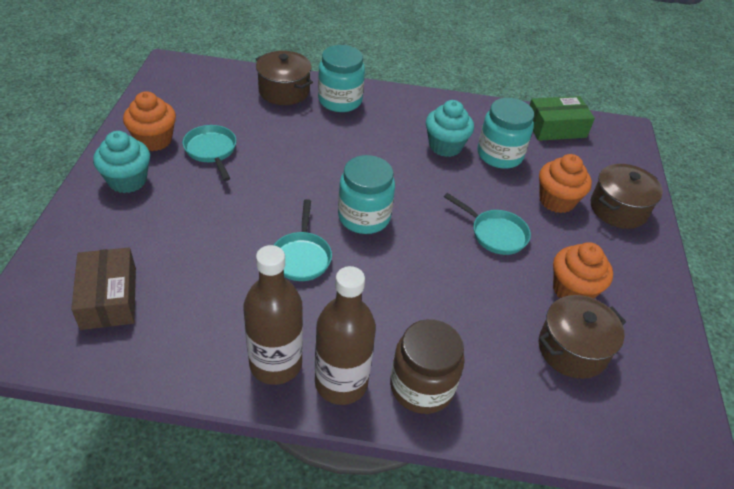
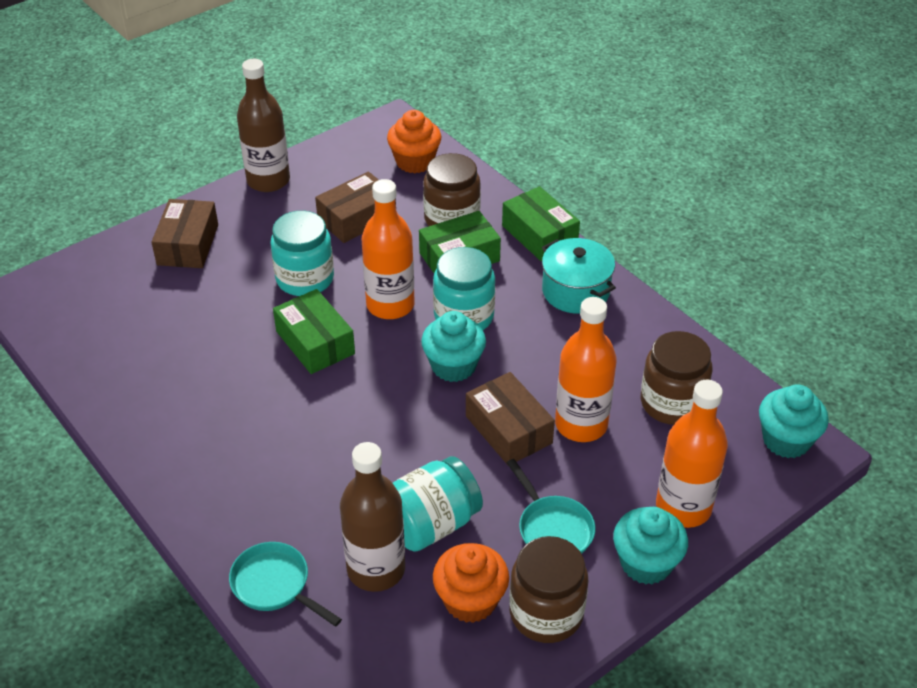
brown box: [71,248,136,330] = 1 -> [151,199,218,268] [315,172,396,243] [466,372,555,465] = 3
brown jar: [390,319,465,414] = 1 -> [423,153,481,226] [509,536,588,643] [641,331,713,425] = 3
brown pot: [256,51,313,105] [539,295,626,379] [591,164,663,229] = 3 -> none = 0
green box: [530,96,595,141] = 1 -> [273,289,355,374] [419,211,501,273] [502,186,580,261] = 3
orange bottle: none = 0 -> [362,179,415,319] [555,297,617,442] [656,380,728,528] = 3
orange cupcake: [123,91,176,151] [539,154,592,213] [553,242,613,299] = 3 -> [387,110,442,173] [433,543,509,623] = 2
turquoise cupcake: [93,131,150,193] [426,100,474,157] = 2 -> [421,311,486,382] [613,507,688,585] [759,384,829,458] = 3
turquoise pan: [182,125,236,181] [274,199,332,281] [444,193,531,255] = 3 -> [229,542,342,627] [507,459,596,554] = 2
turquoise pot: none = 0 -> [542,238,616,314] = 1

